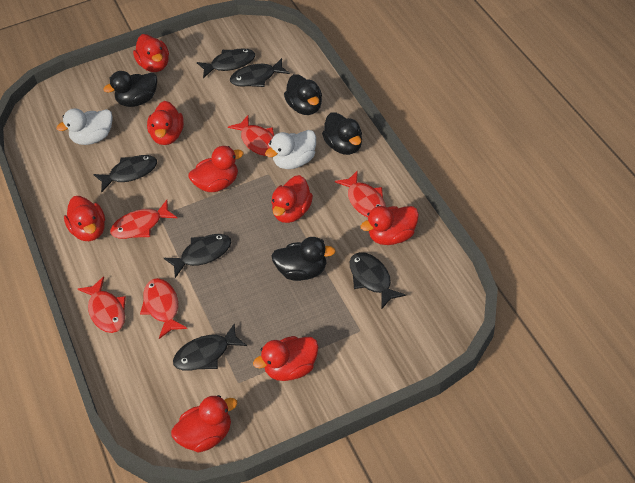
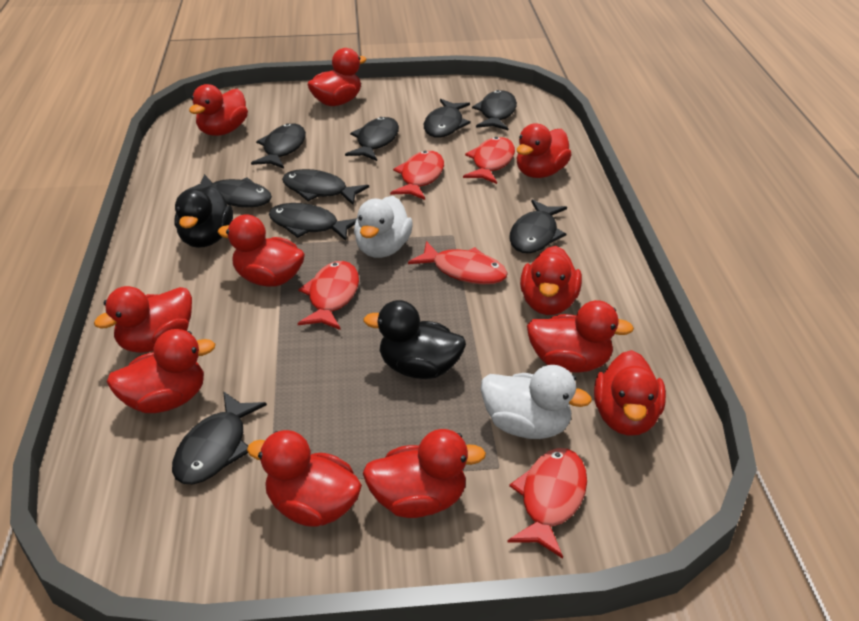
black duck: [103,71,157,107] [271,237,335,281] [284,74,322,115] [322,112,362,155] = 4 -> [175,186,233,248] [363,300,466,379] = 2
black fish: [93,155,157,192] [164,234,231,278] [173,324,247,371] [197,48,255,78] [230,58,290,87] [350,252,406,308] = 6 -> [172,391,267,484] [185,174,272,207] [251,123,306,169] [269,203,357,241] [282,169,369,205] [345,117,399,161] [424,99,471,137] [472,90,517,130] [509,199,567,253] = 9
red duck: [64,196,105,241] [133,34,169,72] [147,101,184,145] [171,395,237,453] [188,146,244,192] [253,336,318,381] [271,175,313,223] [361,206,419,245] = 8 -> [94,286,192,353] [107,329,215,413] [189,84,248,136] [218,214,305,286] [247,430,362,527] [307,48,366,106] [363,429,486,518] [517,123,572,178] [520,246,582,315] [527,300,634,373] [594,350,666,436] = 11

